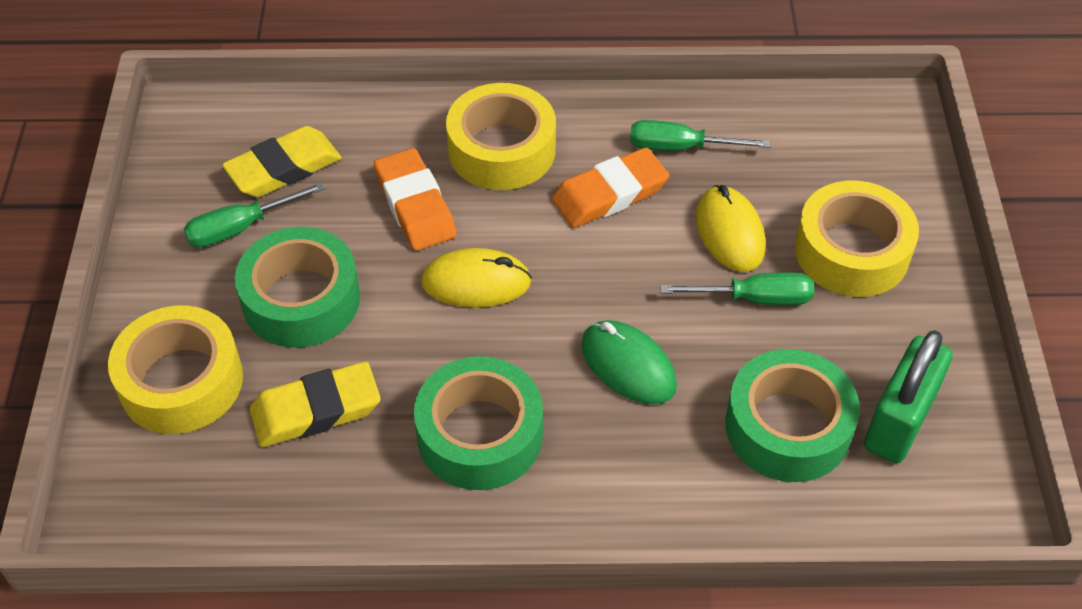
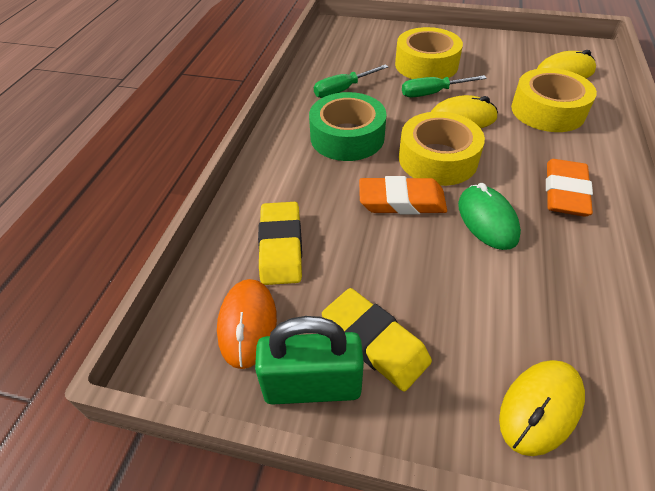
green screwdriver: [184,182,326,248] [630,120,770,151] [660,272,814,305] = 3 -> [314,64,388,98] [402,75,487,98] = 2
green tape: [235,227,360,348] [414,356,543,490] [725,349,860,482] = 3 -> [309,92,387,161] = 1
orange mouse: none = 0 -> [217,279,277,369] = 1
yellow mouse: [421,248,532,308] [696,185,766,272] = 2 -> [431,95,498,128] [499,360,585,456] [537,50,596,78] = 3

